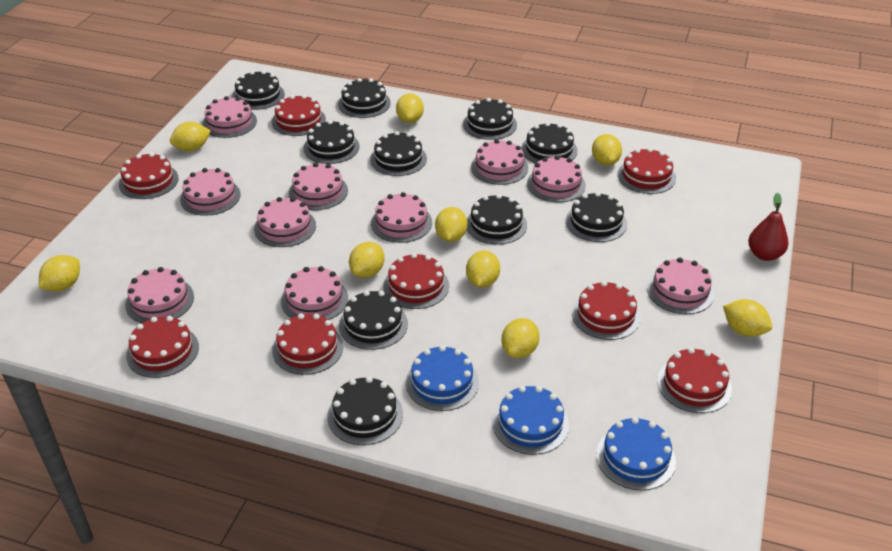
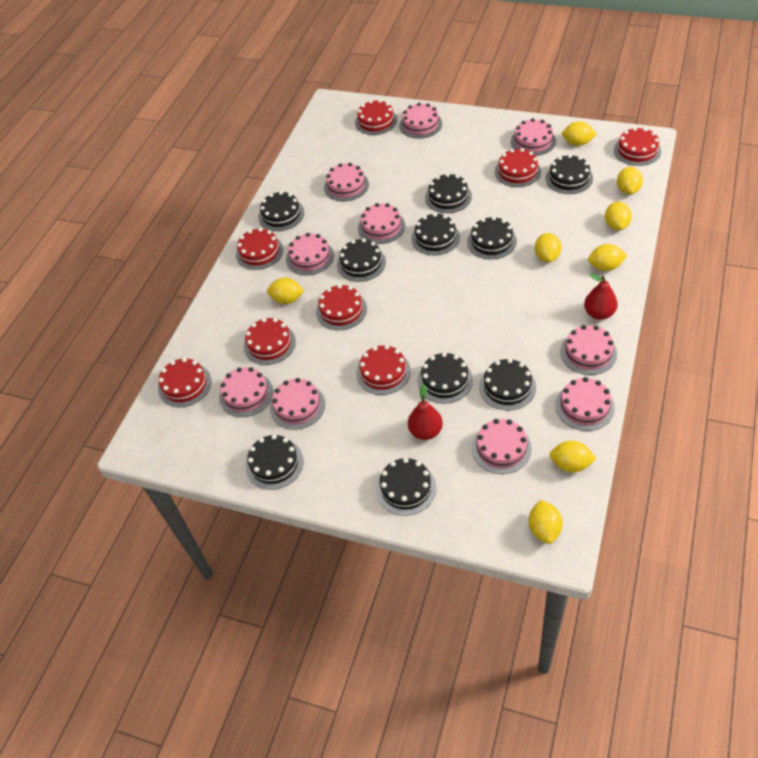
blue cake: [406,345,479,411] [493,386,569,455] [596,417,676,490] = 3 -> none = 0
red pear: [748,193,789,261] = 1 -> [408,384,443,440] [584,274,618,320] = 2
yellow lemon: [39,255,80,291] [170,122,211,151] [349,242,385,278] [396,93,424,123] [435,207,468,242] [466,250,500,288] [501,318,539,358] [592,134,622,166] [723,299,772,337] = 9 -> [267,278,304,304] [528,500,563,544] [535,233,561,262] [549,441,597,472] [562,121,597,146] [588,244,627,271] [605,202,632,230] [617,167,643,194] = 8

